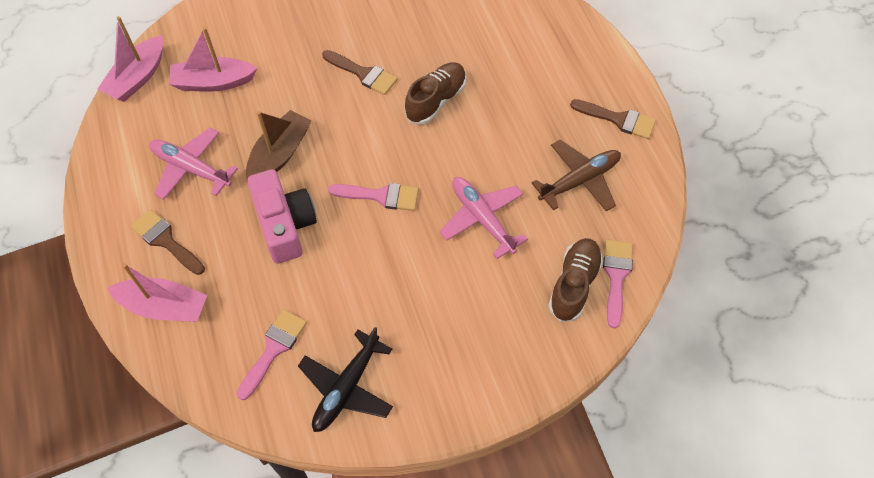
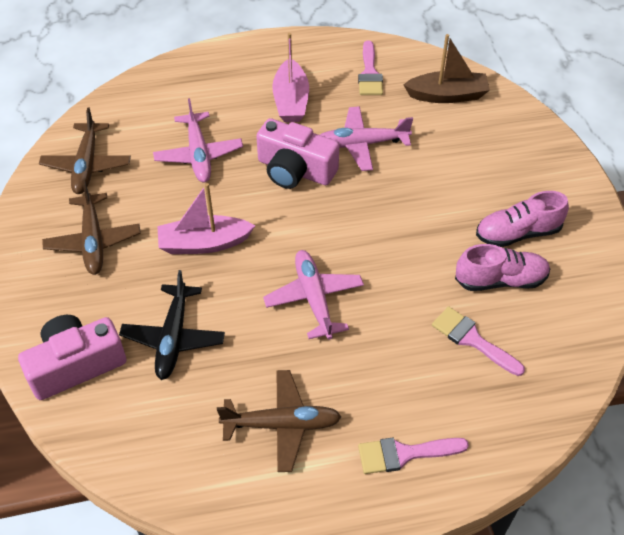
brown brush: [131,209,205,275] [322,50,398,95] [570,99,656,139] = 3 -> none = 0
brown plane: [532,140,621,211] = 1 -> [39,108,131,194] [42,180,141,275] [217,370,342,472] = 3
brown shoe: [405,62,466,125] [548,238,603,322] = 2 -> none = 0
pink boat: [97,16,163,102] [107,263,207,322] [169,27,257,92] = 3 -> [157,183,255,254] [272,33,309,122] = 2
pink camera: [247,169,317,263] = 1 -> [18,315,126,400] [256,118,339,189] = 2
pink plane: [149,128,238,200] [440,177,528,259] = 2 -> [153,98,243,182] [263,250,364,340] [320,106,413,171] = 3
pink shoe: none = 0 -> [455,244,551,291] [476,191,569,247] = 2

